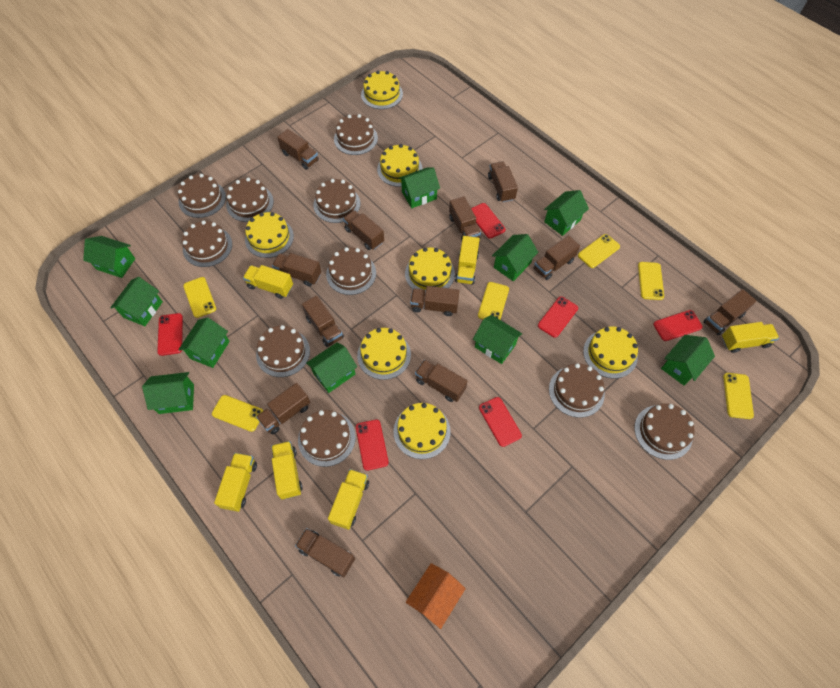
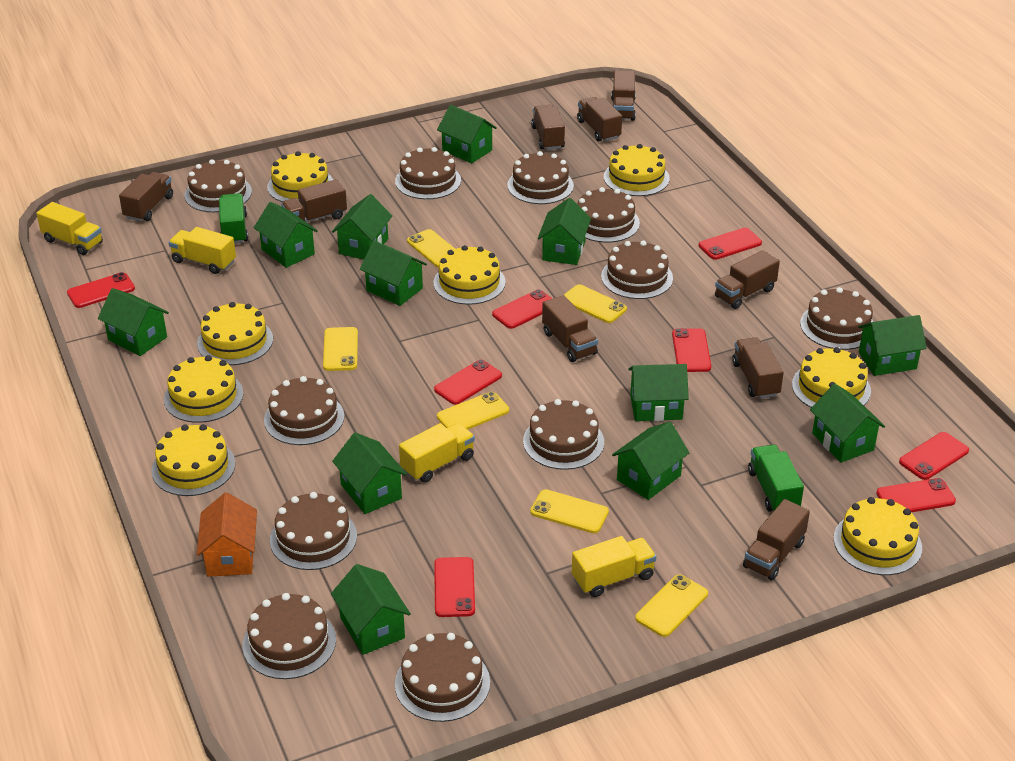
brown cake: [178,174,226,218] [182,221,232,267] [226,178,274,222] [256,325,310,377] [298,410,356,467] [314,179,360,223] [326,247,376,295] [334,114,378,155] [549,363,605,418] [634,404,694,460] = 10 -> [184,159,252,212] [243,593,336,679] [264,376,344,445] [270,492,357,570] [395,147,461,199] [395,633,490,722] [508,151,574,204] [523,399,604,470] [577,187,640,243] [601,240,673,299] [800,287,873,350] = 11
brown truck: [256,383,311,434] [272,253,321,286] [277,129,319,170] [295,528,355,577] [302,295,344,347] [343,210,384,250] [410,286,459,316] [415,360,467,402] [449,196,481,241] [488,161,518,202] [533,235,580,280] [703,289,756,335] = 12 -> [119,172,173,221] [281,179,347,222] [531,105,565,150] [542,295,598,362] [577,97,622,142] [611,70,636,121] [715,250,780,309] [732,337,784,399] [743,499,810,581] = 9
green house: [83,236,135,278] [110,277,163,326] [142,372,194,414] [179,317,230,368] [306,342,357,393] [399,167,440,208] [473,315,522,364] [492,234,538,281] [544,190,589,236] [661,335,715,386] = 10 -> [98,288,169,356] [254,202,318,268] [331,564,411,655] [332,194,392,260] [332,433,407,514] [360,240,427,306] [437,105,497,163] [538,198,591,265] [612,421,689,500] [628,364,689,421] [810,384,885,463] [858,315,927,376] = 12
green truck: none = 0 -> [219,193,249,244] [748,445,804,512] = 2
red phone: [157,313,183,356] [356,419,389,471] [471,203,506,239] [479,397,522,447] [538,296,578,338] [653,310,703,341] = 6 -> [67,272,135,308] [434,360,502,405] [434,557,475,617] [492,289,553,329] [672,328,711,372] [699,228,762,260] [876,478,956,512] [899,432,969,480] = 8
yellow cake: [245,212,294,258] [357,328,411,380] [361,71,403,109] [377,144,422,187] [393,403,451,459] [405,247,455,293] [583,327,638,378] = 7 -> [152,424,235,496] [164,355,243,423] [197,302,273,365] [267,151,333,202] [433,245,506,305] [604,144,670,196] [792,347,871,408] [833,497,922,575] = 8
yellow truck: [214,453,257,512] [243,265,293,299] [271,441,303,499] [328,469,369,530] [455,236,480,285] [722,322,779,353] = 6 -> [36,202,103,255] [169,227,236,274] [399,423,475,483] [572,536,656,597] = 4

